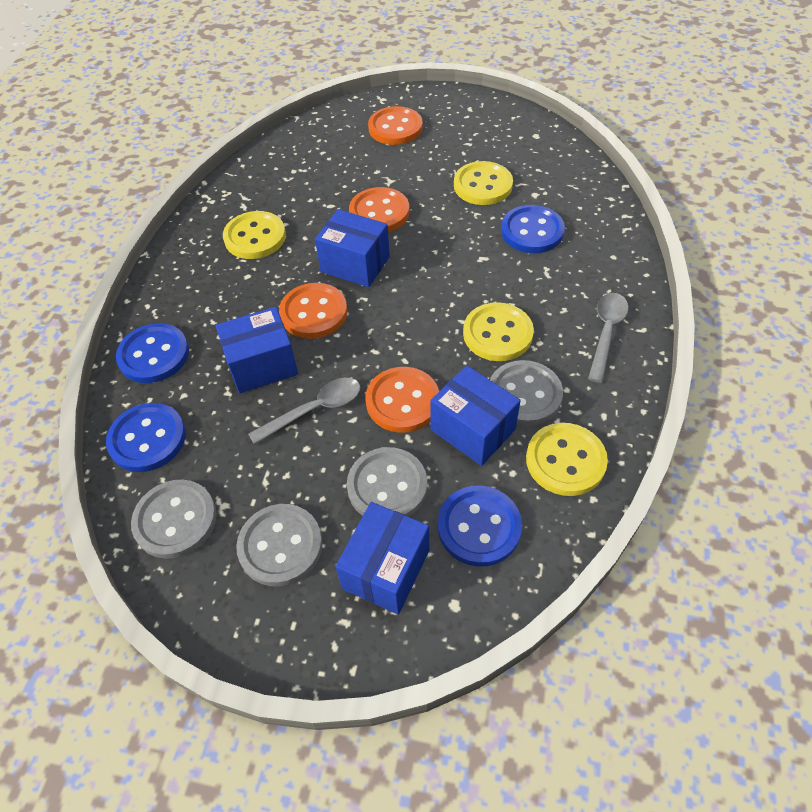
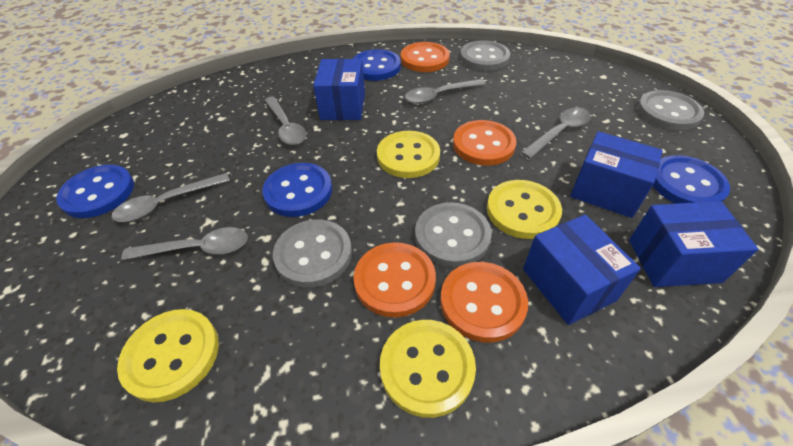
grey spoon: [248,378,361,445] [588,293,629,383] = 2 -> [112,173,230,222] [121,227,248,260] [265,97,306,145] [405,79,486,104] [520,108,591,159] = 5

